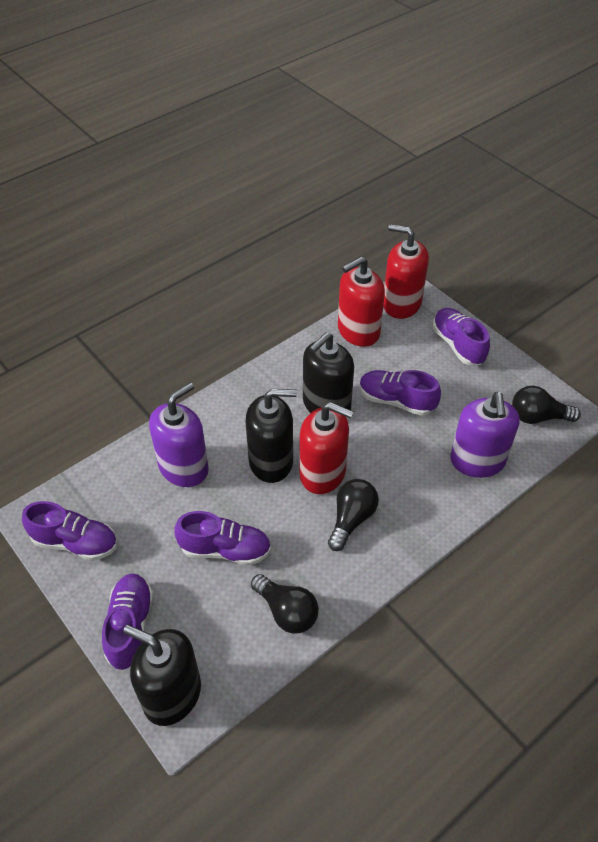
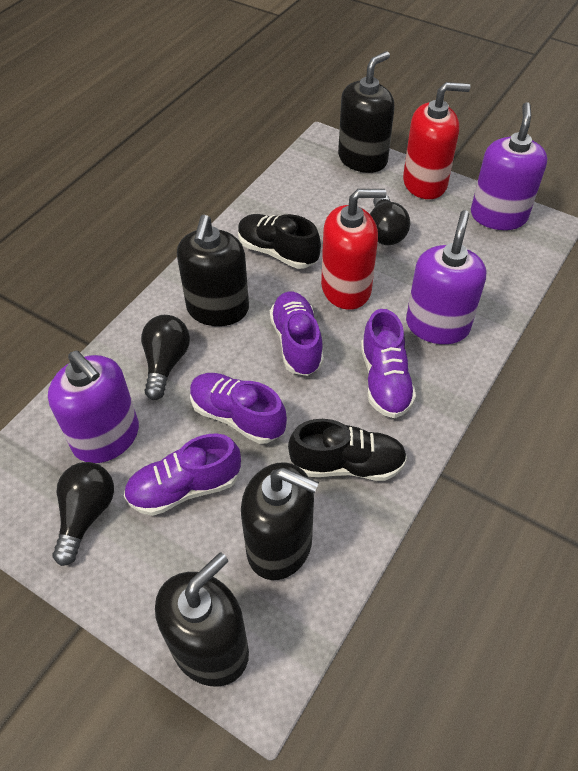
black shoe: none = 0 -> [238,214,321,269] [288,419,407,481] = 2
black soap dispenser: [123,625,201,726] [246,389,297,483] [303,333,354,413] = 3 -> [155,552,249,687] [177,215,249,326] [241,462,319,580] [338,51,395,173] = 4
purple shoe: [22,501,117,561] [102,573,154,670] [174,511,271,566] [359,370,441,416] [433,308,490,365] = 5 -> [124,434,241,516] [190,373,287,444] [270,291,324,376] [361,309,416,418] = 4
purple soap dispenser: [149,383,209,487] [451,392,519,478] = 2 -> [48,350,139,463] [406,210,486,344] [471,102,547,230] = 3
red soap dispenser: [300,402,354,494] [338,257,385,347] [383,224,429,319] = 3 -> [321,189,386,310] [403,82,471,199] = 2

